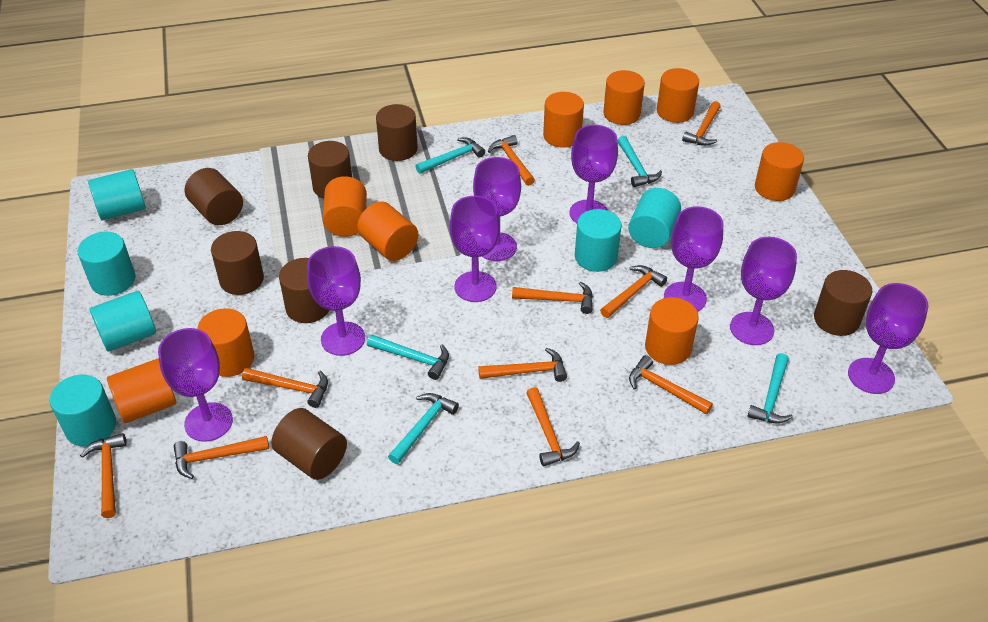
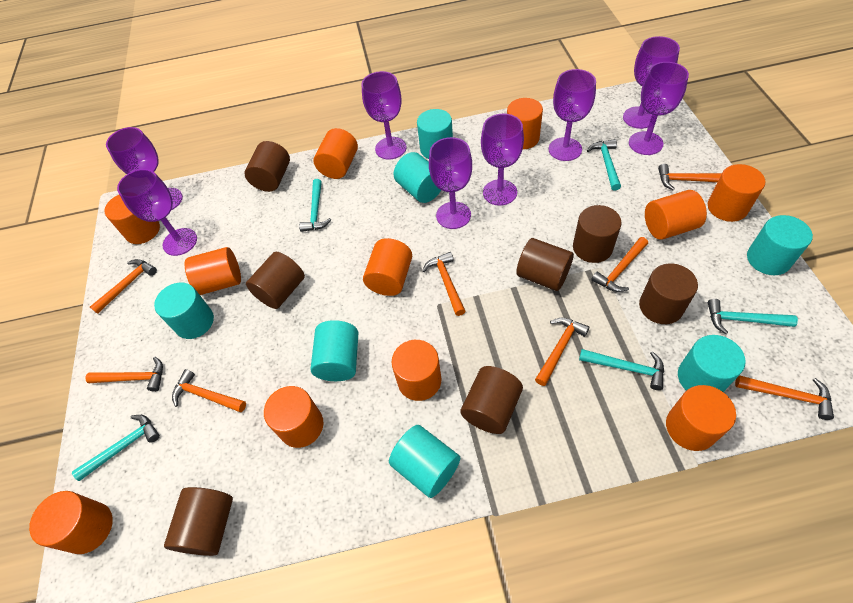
orange cylinder: [107,359,176,423] [197,308,254,377] [322,176,367,237] [357,201,418,261] [543,92,584,148] [603,70,645,125] [645,297,699,365] [657,68,699,123] [755,142,804,201] = 9 -> [29,491,113,554] [104,195,160,244] [185,247,241,295] [264,386,324,448] [313,128,358,179] [363,238,412,296] [392,340,442,401] [507,98,543,149] [645,190,707,240] [666,385,736,451] [708,164,765,222] = 11
orange hammer: [80,433,127,518] [174,436,269,479] [242,368,328,408] [478,348,567,382] [488,135,535,186] [512,281,593,314] [526,387,580,466] [600,265,667,318] [629,355,713,414] [682,101,721,146] = 10 -> [85,357,163,392] [90,259,157,314] [172,369,246,412] [422,252,465,316] [535,318,590,386] [591,237,648,292] [658,164,722,190] [735,375,834,420] = 8
turquoise cylinder: [49,375,116,447] [78,232,135,296] [88,169,146,220] [90,291,156,352] [575,209,622,272] [628,188,681,248] = 6 -> [154,283,214,339] [311,320,359,381] [389,425,460,498] [394,152,441,203] [417,109,453,159] [678,335,746,392] [747,215,813,275] = 7

